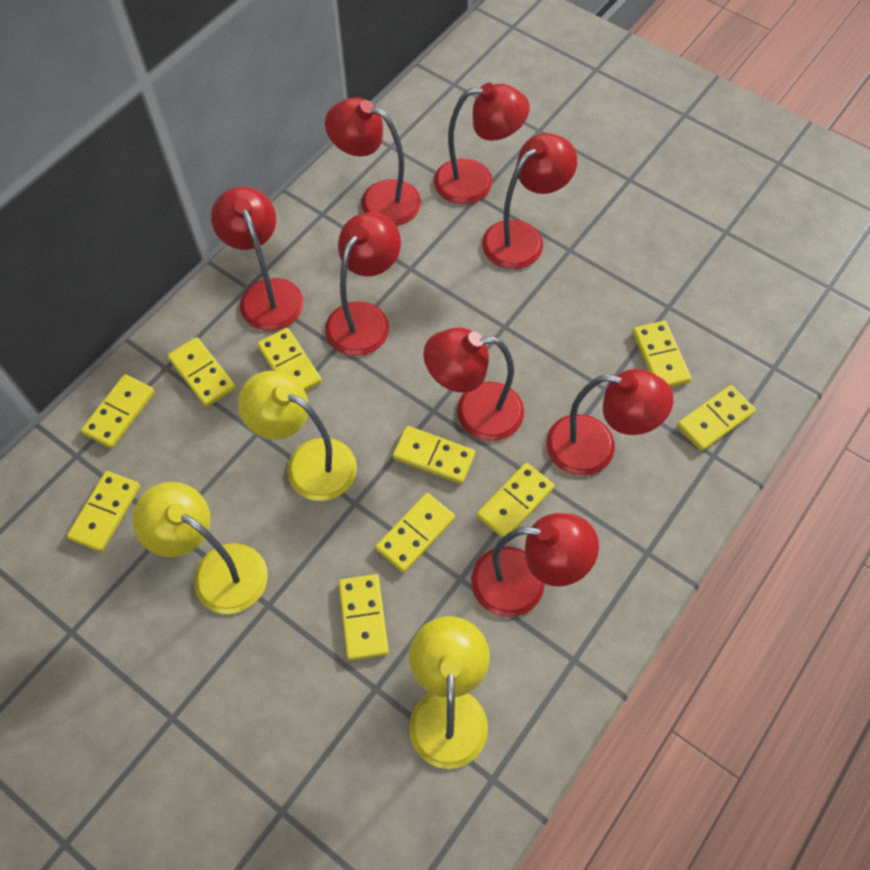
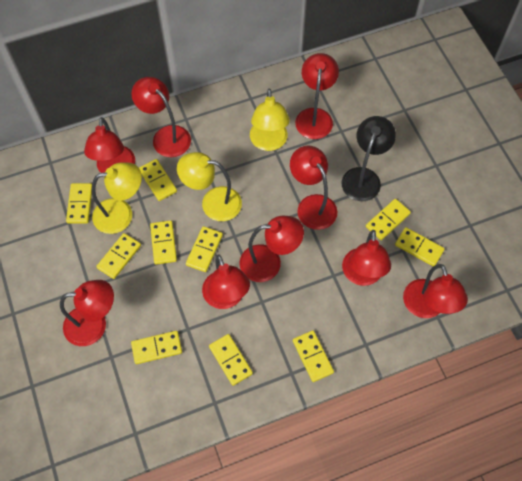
black lamp: none = 0 -> [342,116,396,201] = 1
red lamp: [211,187,304,331] [325,97,421,226] [325,212,401,356] [423,328,524,441] [434,83,530,205] [471,513,599,617] [482,133,577,269] [546,369,673,476] = 8 -> [60,280,114,346] [84,117,135,173] [131,77,191,157] [202,254,250,309] [239,216,304,282] [290,146,337,230] [295,53,339,139] [342,230,391,286] [403,264,468,318] = 9

